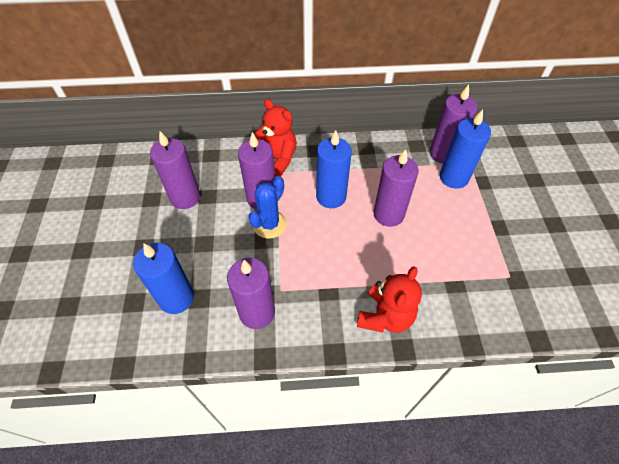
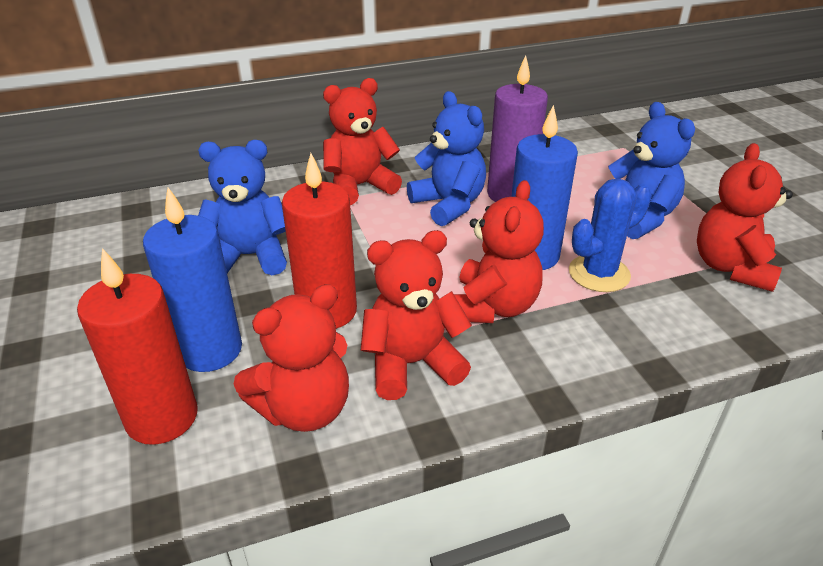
blue candle: [133,243,194,314] [316,130,352,208] [440,110,491,189] = 3 -> [143,187,242,372] [511,105,578,270] = 2
blue teddy bear: none = 0 -> [198,140,287,275] [407,91,486,226] [595,102,695,239] = 3
purple candle: [150,131,200,209] [227,258,275,329] [238,132,275,210] [373,149,419,227] [430,85,477,164] = 5 -> [487,55,548,202] = 1
red candle: none = 0 -> [77,248,198,445] [282,153,357,329] = 2
red teddy bear: [254,99,297,177] [357,266,422,333] = 2 -> [234,284,349,432] [323,78,402,205] [360,230,472,400] [454,180,544,323] [697,143,793,292] = 5

